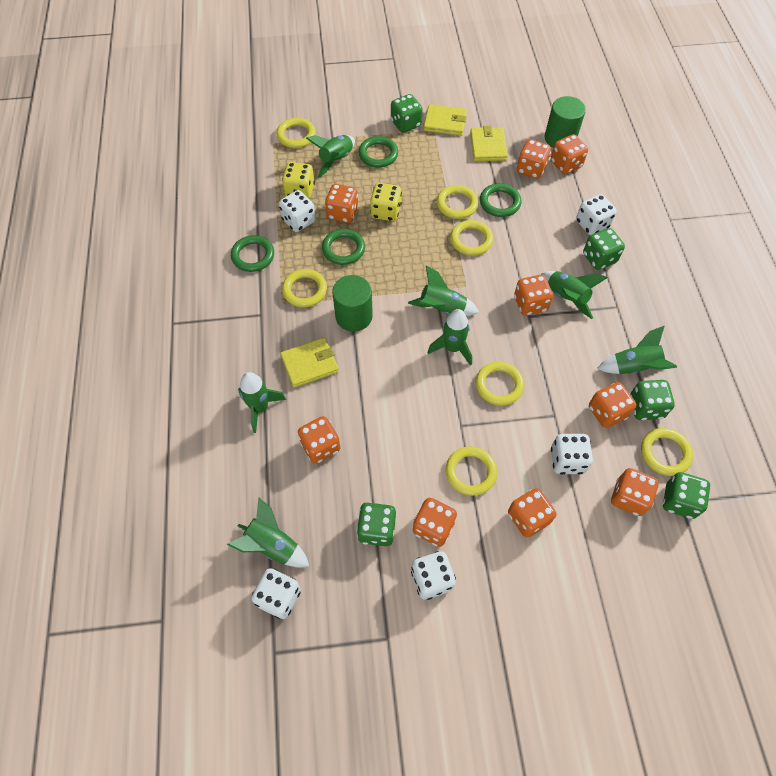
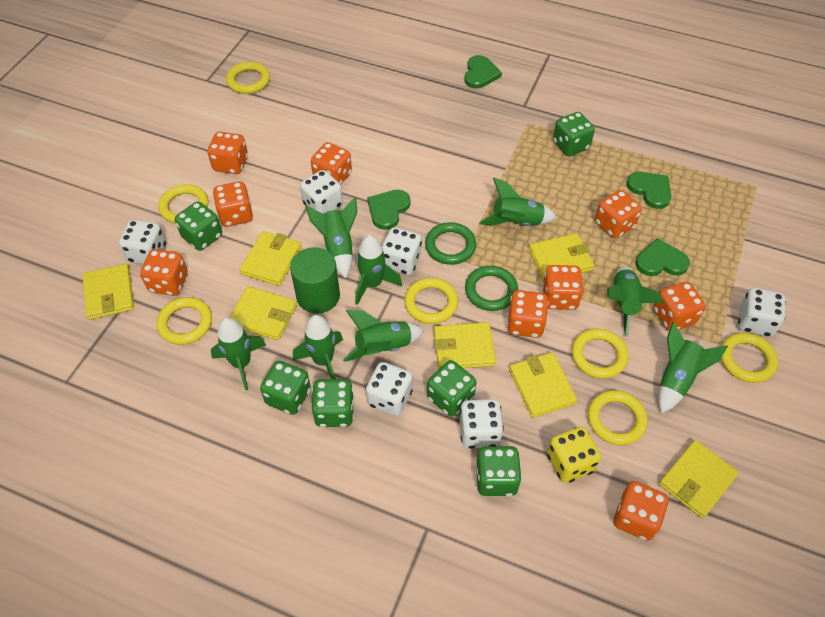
green cylinder: [332,275,373,332] [545,96,586,148] = 2 -> [290,248,340,314] = 1
green dice: [357,502,396,546] [391,94,423,133] [583,228,625,270] [630,380,675,420] [663,472,710,519] = 5 -> [175,201,222,251] [260,361,311,415] [312,379,354,427] [427,360,476,417] [476,446,522,496] [553,112,595,156] = 6
green heart: none = 0 -> [367,190,410,230] [464,55,502,89] [626,172,671,209] [636,238,690,276] = 4
green ring: [231,235,274,272] [322,229,365,265] [358,136,398,168] [480,183,521,217] = 4 -> [425,222,476,265] [465,266,518,311] = 2
green rocket: [227,498,309,568] [238,372,286,433] [306,135,355,178] [408,265,479,316] [427,309,472,366] [541,271,608,319] [597,326,677,374] = 7 -> [211,317,266,390] [293,315,343,379] [305,197,357,278] [343,310,424,362] [355,235,402,305] [479,178,557,226] [607,267,664,337] [658,322,728,413] = 8
white dice: [251,568,301,619] [279,190,316,232] [411,551,456,600] [551,434,593,475] [576,194,617,235] = 5 -> [119,220,166,264] [300,170,343,214] [366,362,413,416] [382,227,422,275] [460,399,504,449] [738,288,786,337] = 6
yellow dice: [282,162,315,198] [370,183,402,221] = 2 -> [547,427,601,483] = 1
yellow wallet: [280,337,339,388] [424,104,467,136] [470,126,508,161] = 3 -> [82,264,134,320] [229,286,297,340] [240,231,302,286] [434,322,496,369] [509,352,577,418] [529,233,594,281] [659,440,739,519] = 7

